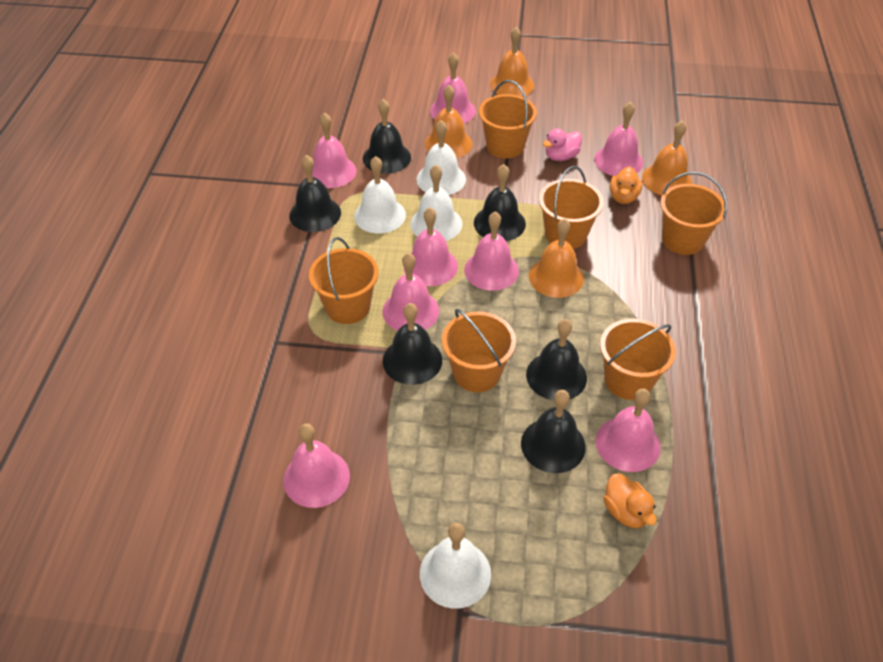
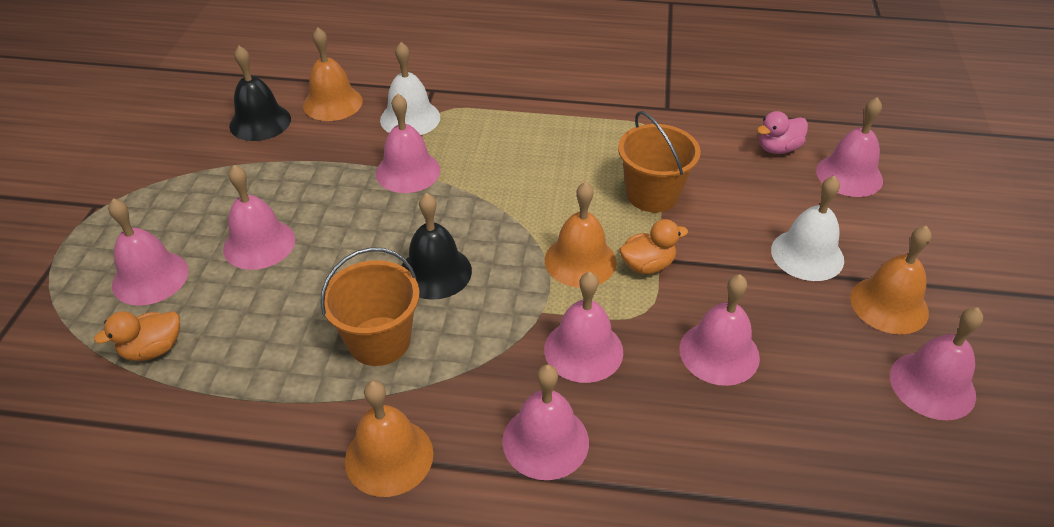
black bell: [289,155,341,232] [363,99,411,174] [383,303,442,385] [474,164,526,241] [521,390,586,473] [526,319,587,401] = 6 -> [229,46,291,141] [401,193,472,300] = 2
orange bucket: [309,237,379,324] [442,309,516,392] [479,80,537,158] [539,166,604,249] [600,319,676,400] [660,172,727,255] = 6 -> [320,248,420,366] [618,111,701,212] = 2
white bell: [354,156,406,234] [410,165,462,241] [416,120,466,195] [420,523,491,609] = 4 -> [380,42,440,135] [771,176,844,281] = 2

